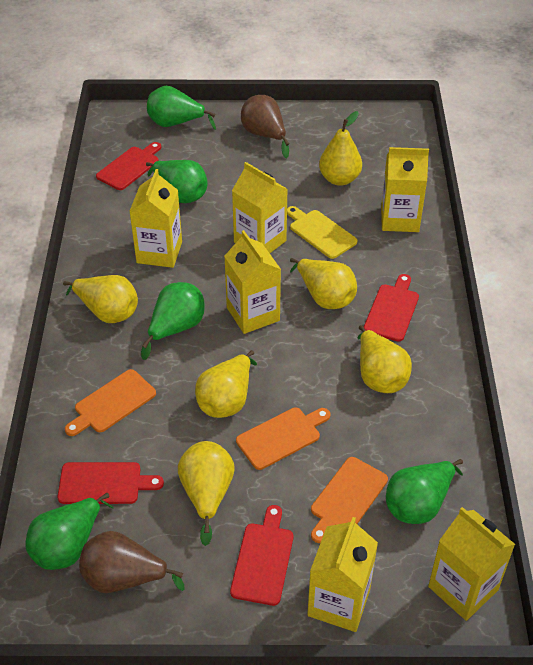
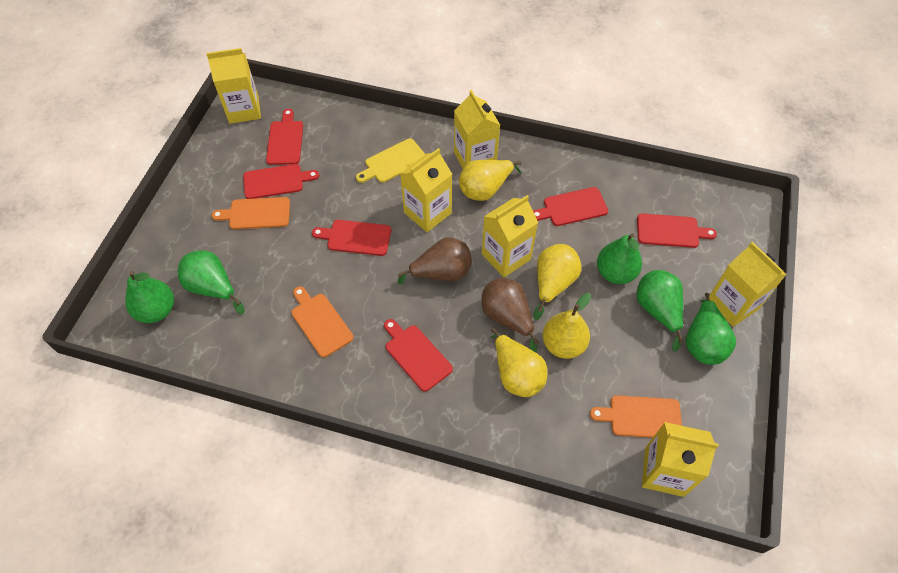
red cutting board: [57,462,164,504] [96,142,161,190] [230,505,293,606] [364,274,419,342] = 4 -> [243,164,319,199] [266,109,303,165] [312,220,391,256] [384,319,453,392] [533,187,608,226] [637,213,717,248] = 6
yellow pear: [63,275,138,323] [178,441,234,546] [195,350,257,418] [290,258,357,309] [319,111,362,186] [358,325,412,393] = 6 -> [459,160,522,201] [491,328,547,397] [533,244,581,320] [542,293,591,359] = 4

